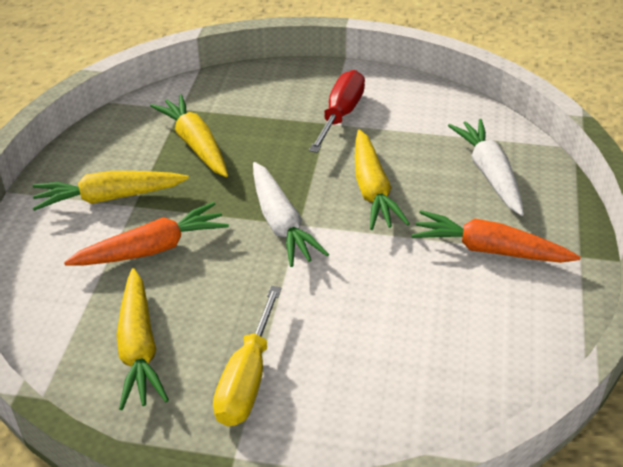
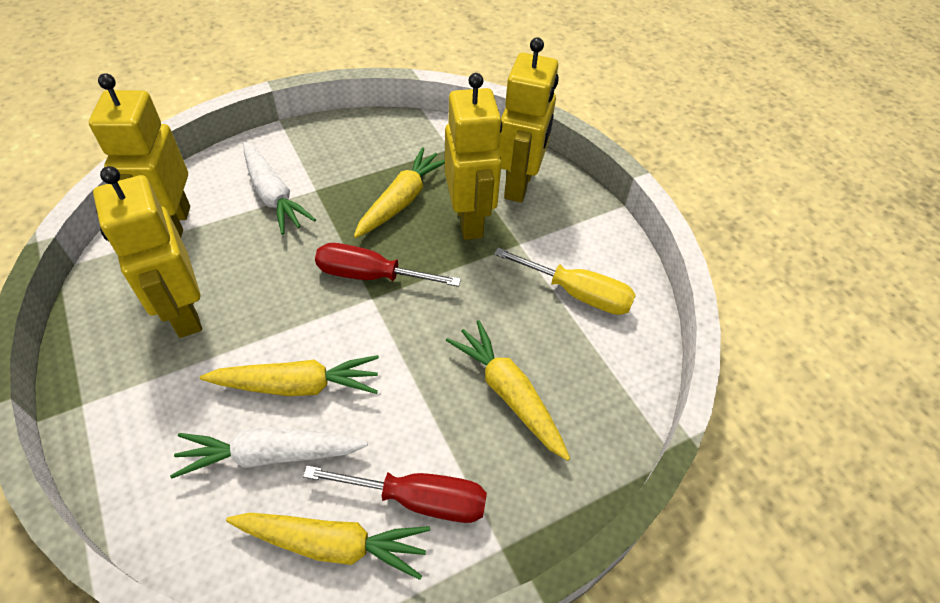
orange carrot: [64,202,229,265] [412,210,581,263] = 2 -> none = 0
red screwdriver: [309,70,365,153] = 1 -> [303,466,487,523] [315,243,461,287] = 2
yellow robot: none = 0 -> [89,73,190,238] [93,166,202,338] [445,73,502,240] [498,37,559,203] = 4

